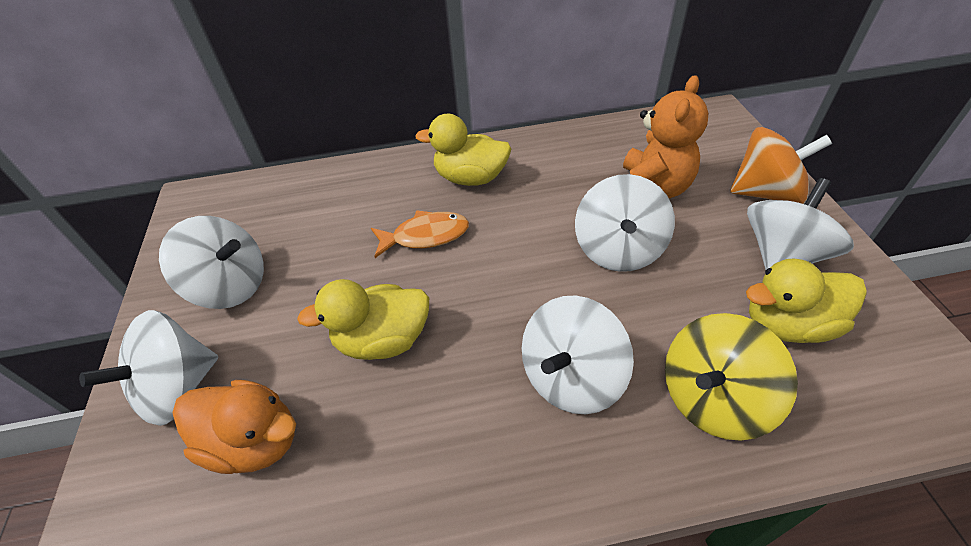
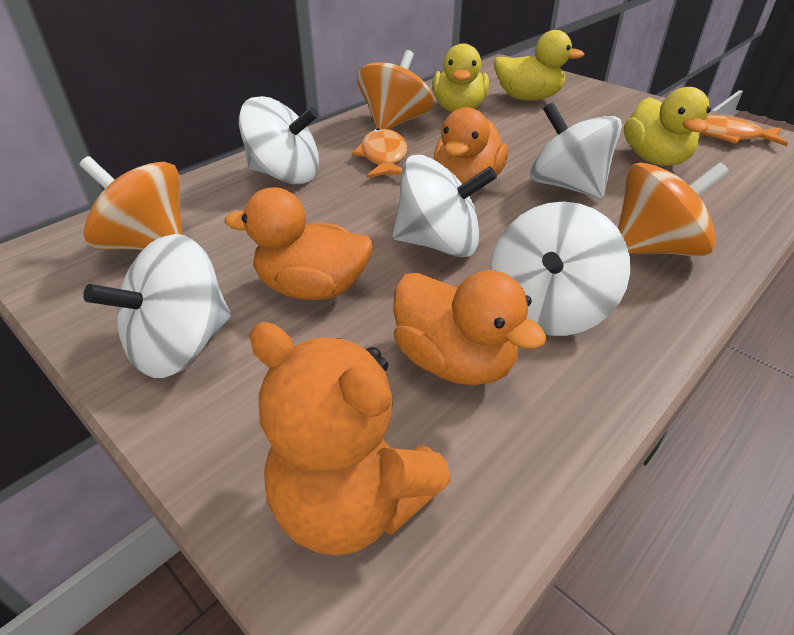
orange duck: [173,380,296,474] = 1 -> [225,187,373,300] [393,270,547,385] [434,107,508,184] = 3
orange fish: [371,210,469,258] = 1 -> [352,128,407,178] [700,115,788,146] = 2
orange spinning top: [730,127,832,204] = 1 -> [79,156,183,250] [357,50,434,129] [618,162,729,256] = 3
yellow spinning top: [665,313,798,441] = 1 -> none = 0

